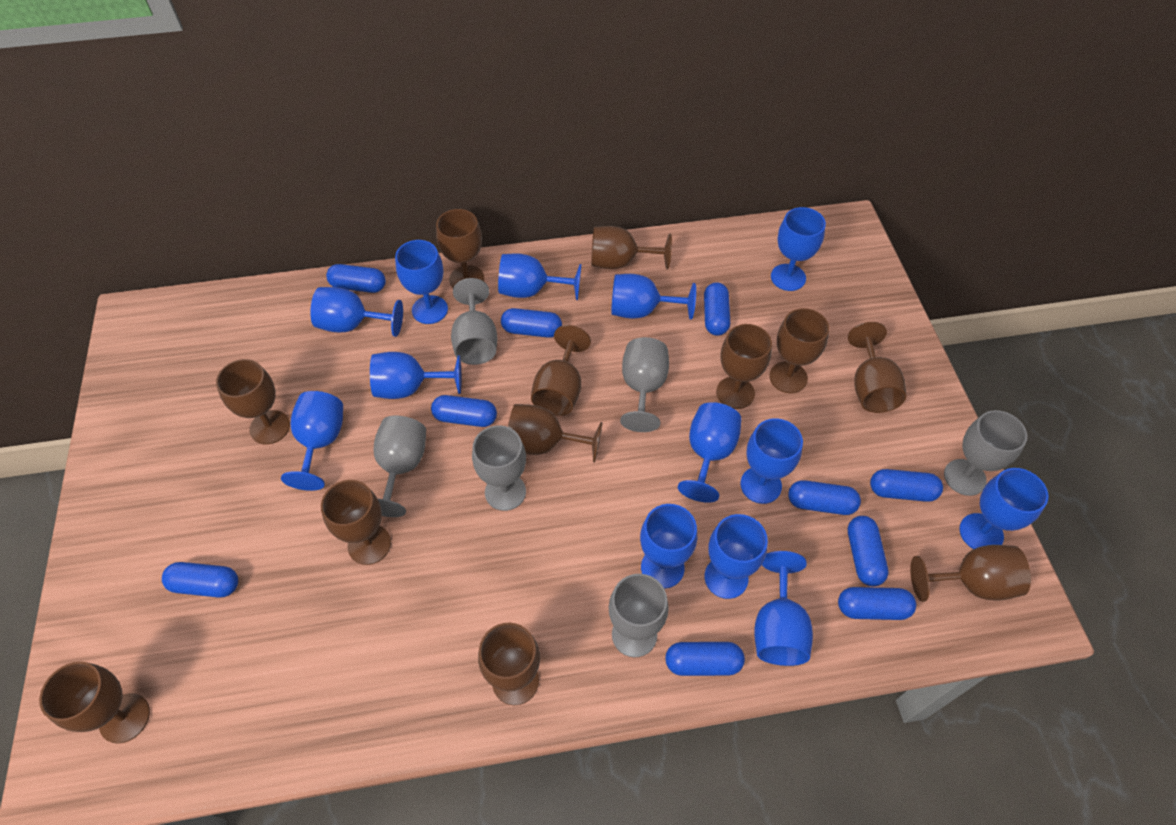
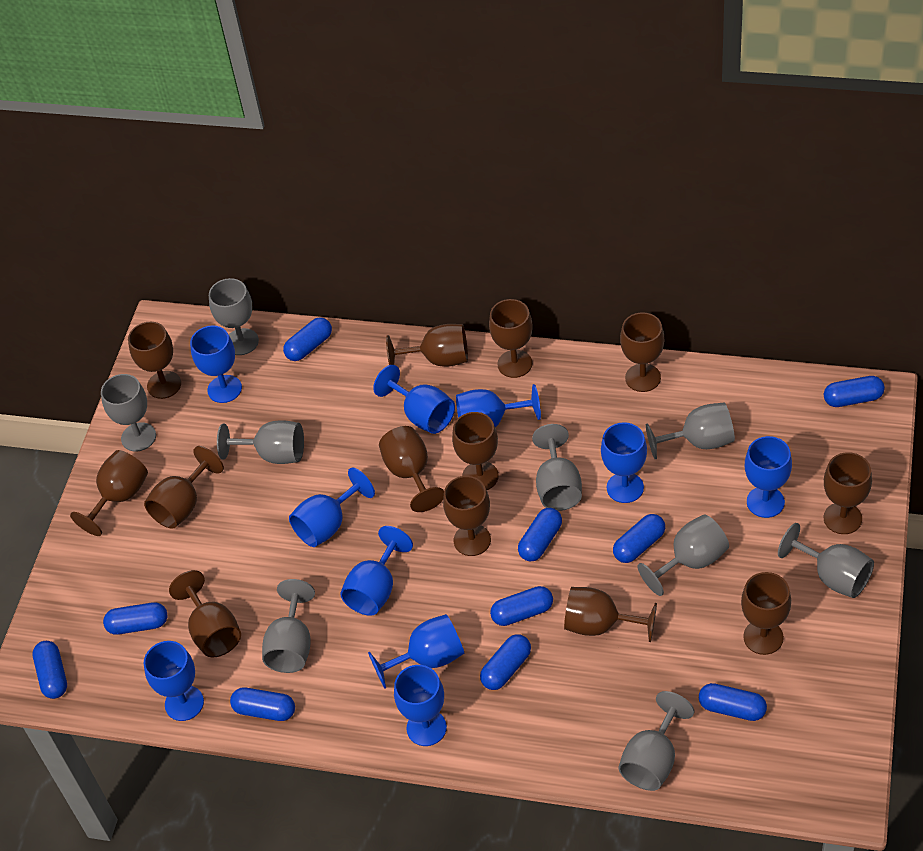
blue goblet: [281,391,343,491] [310,287,403,337] [370,352,461,399] [395,240,448,324] [498,253,581,300] [611,274,696,320] [640,504,697,589] [678,402,741,503] [704,514,768,599] [740,418,803,504] [754,551,813,666] [771,207,826,291] [959,468,1048,549] = 13 -> [144,641,204,721] [190,326,242,403] [289,467,375,547] [340,526,413,616] [368,614,464,689] [373,365,455,434] [394,665,447,746] [456,384,541,427] [601,422,647,503] [745,436,792,518] = 10
brown goblet: [39,662,150,743] [216,359,290,444] [321,480,391,565] [436,209,484,288] [478,622,540,705] [508,404,603,462] [531,325,591,416] [591,226,672,269] [716,324,772,409] [769,308,829,393] [848,322,906,413] [910,545,1031,602] = 12 -> [70,450,148,536] [128,322,181,399] [144,446,224,529] [169,570,241,657] [379,426,444,512] [386,324,468,366] [443,476,491,556] [452,412,499,490] [489,299,533,378] [564,587,657,642] [620,312,664,392] [741,572,791,655] [824,452,872,534] = 13
grey goblet: [374,416,426,517] [451,278,497,365] [472,425,526,511] [609,574,669,657] [620,337,669,432] [944,410,1027,496] = 6 -> [101,374,156,451] [209,278,259,355] [217,420,304,464] [262,579,315,673] [532,424,582,511] [619,691,694,791] [637,514,729,596] [646,402,735,459] [778,523,874,598] = 9

